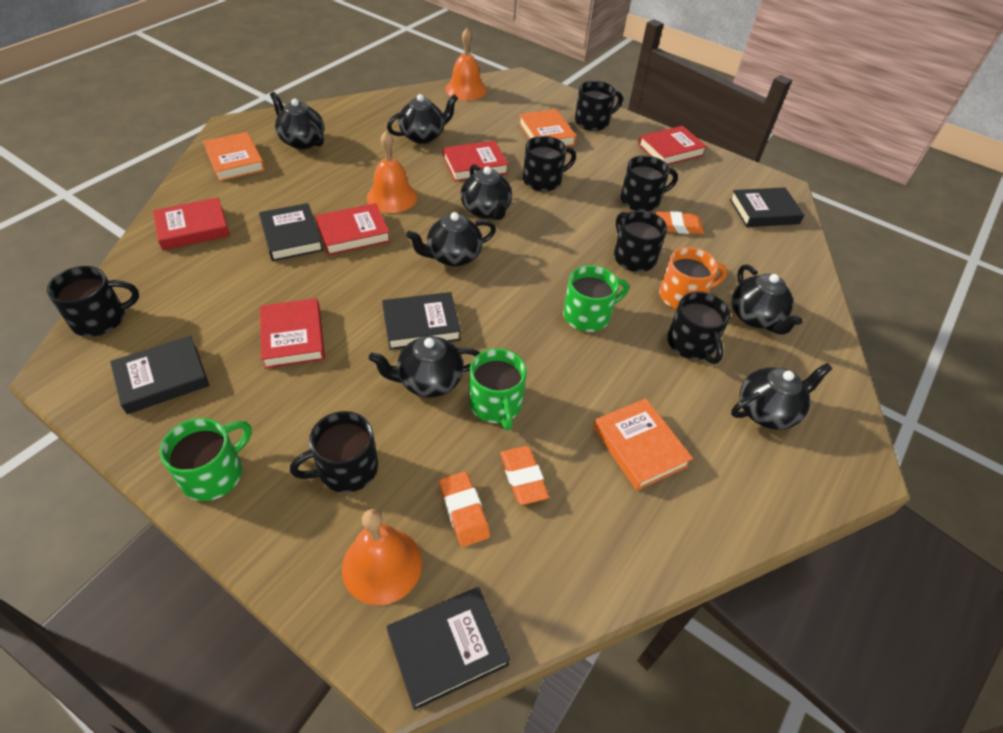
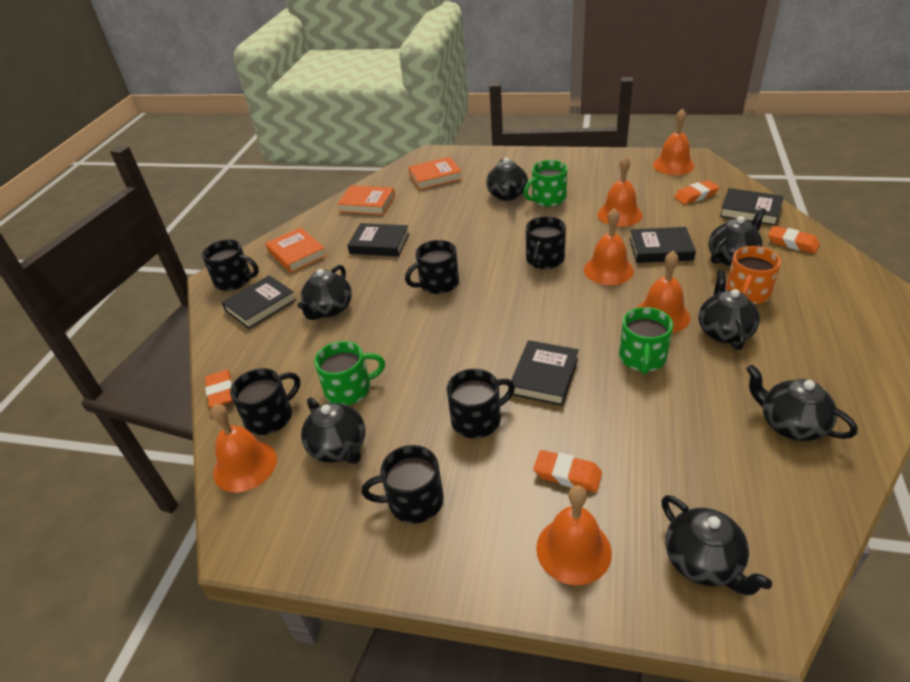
black mug: [47,266,139,337] [290,411,378,493] [523,136,576,192] [575,81,623,131] [614,211,667,272] [620,155,678,211] [667,292,731,364] = 7 -> [202,240,259,291] [230,368,300,435] [361,445,444,524] [405,240,459,294] [447,369,515,438] [526,216,566,269] = 6
orange bell: [342,509,422,605] [367,131,417,213] [445,28,487,100] = 3 -> [211,404,277,492] [536,485,612,585] [584,208,634,285] [597,155,643,227] [637,251,690,333] [653,108,695,175] = 6
orange eraser: [439,471,490,547] [500,446,549,505] [656,211,704,234] = 3 -> [205,370,233,408] [533,450,602,492] [674,180,719,204] [768,226,820,254] = 4
red book: [153,197,230,250] [260,298,325,369] [315,203,390,255] [443,141,509,182] [638,126,707,165] = 5 -> none = 0

